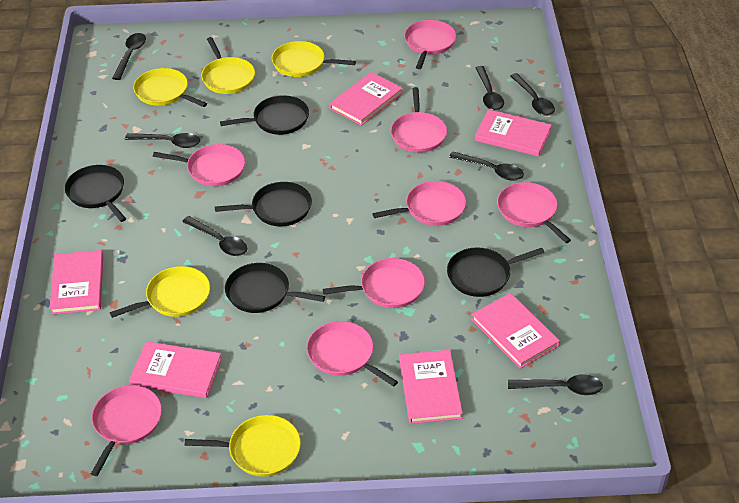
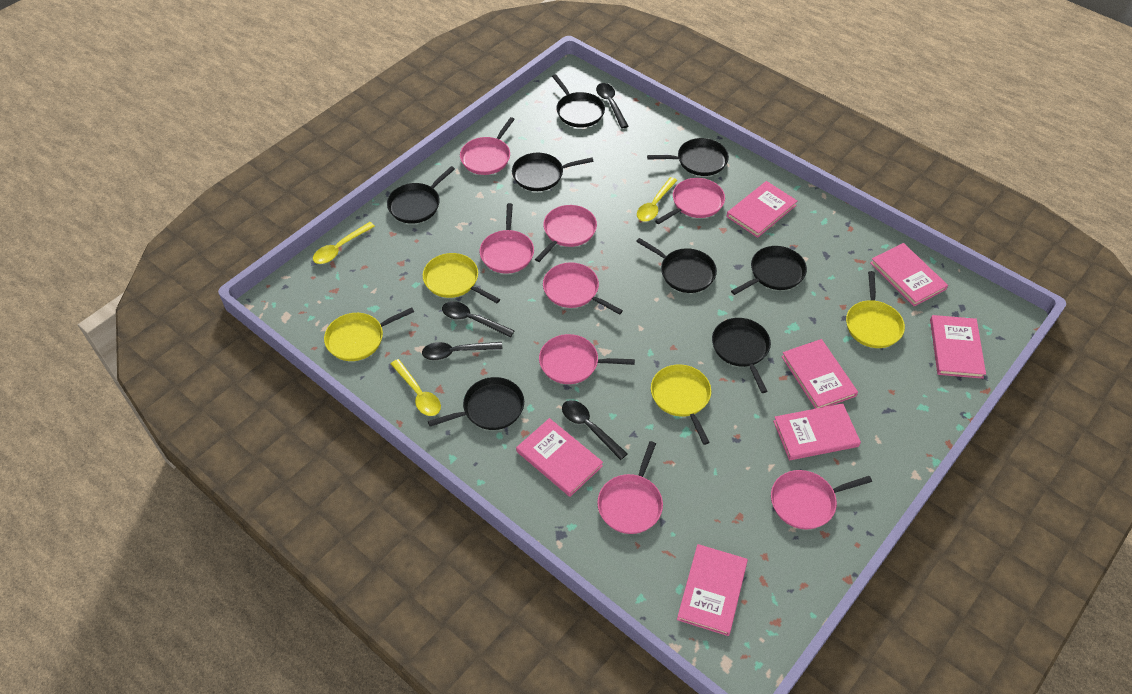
black pan: [65,165,126,222] [215,182,312,226] [220,95,309,135] [225,263,325,313] [447,247,545,297] = 5 -> [387,166,455,224] [428,377,524,430] [512,153,594,191] [552,74,605,128] [636,238,717,293] [647,138,729,176] [712,318,771,393] [731,246,807,295] = 8
black spoon: [112,33,146,80] [125,133,200,148] [182,216,247,256] [449,152,524,181] [475,66,504,111] [508,374,603,395] [510,73,555,116] = 7 -> [422,342,503,360] [442,301,515,337] [562,400,628,460] [596,83,628,129] = 4
pink book: [50,250,103,315] [129,341,222,398] [330,72,403,126] [399,350,463,424] [471,293,560,369] [475,109,552,157] = 6 -> [516,418,603,497] [677,544,748,636] [726,181,797,238] [773,404,861,460] [781,339,858,409] [870,243,948,306] [930,315,986,379] = 7
yellow pan: [110,266,210,318] [133,68,207,107] [185,415,301,477] [201,37,255,94] [272,41,356,77] = 5 -> [324,307,414,361] [423,253,500,303] [651,364,711,445] [846,271,905,348] = 4
yellow spoon: none = 0 -> [313,222,375,264] [391,359,441,416] [637,177,677,222] = 3

